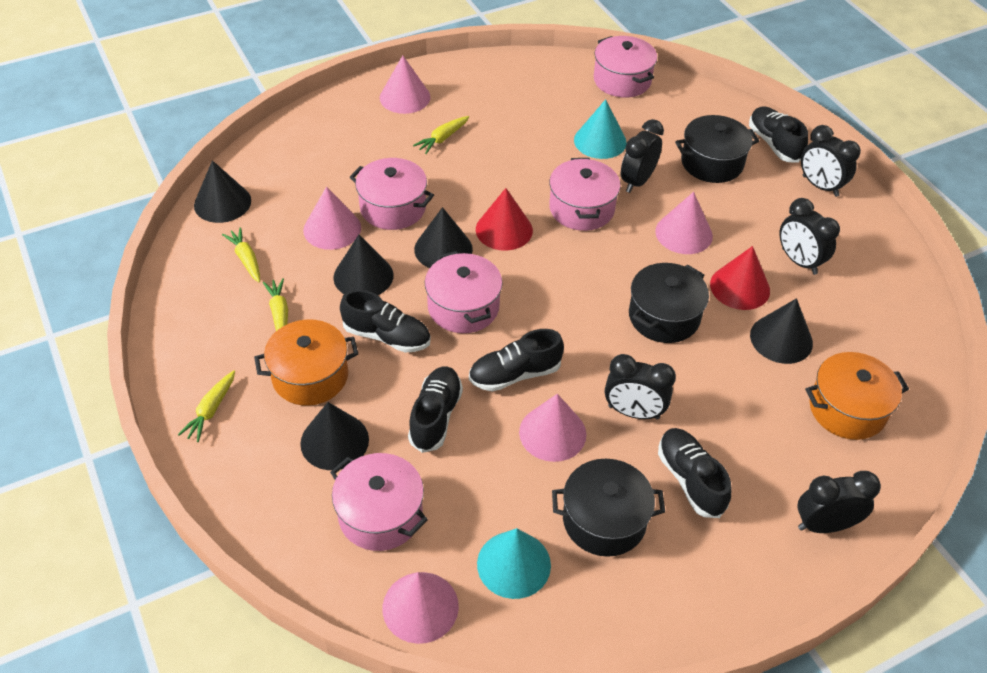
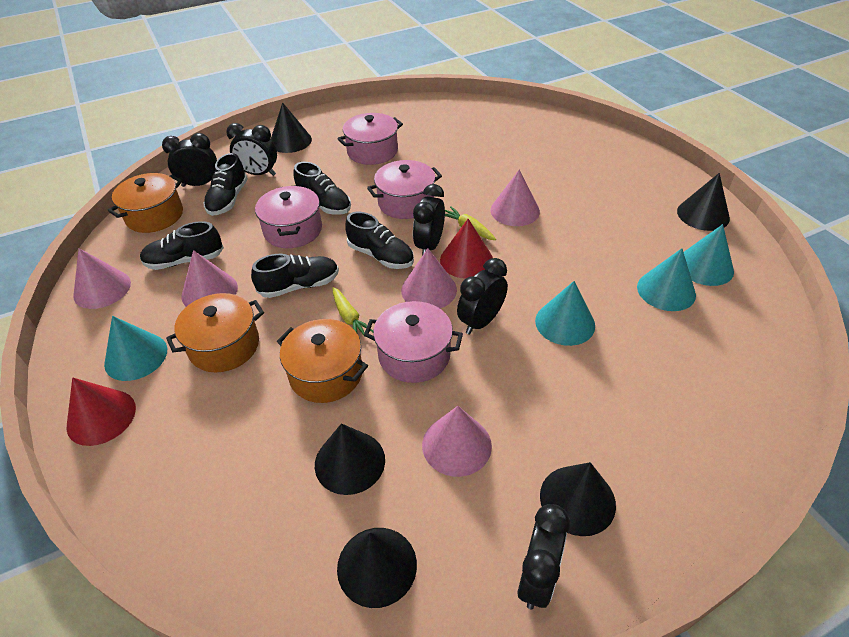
black pot: [552,459,665,557] [629,263,709,343] [675,115,759,183] = 3 -> none = 0
orange pot: [254,319,358,406] [805,352,909,440] = 2 -> [108,173,183,233] [166,293,264,372] [277,319,368,403] = 3
pink pot: [330,453,428,551] [349,158,434,230] [425,251,502,333] [549,158,620,231] [594,36,657,97] = 5 -> [255,185,322,248] [337,113,403,165] [364,301,463,383] [367,160,442,219] = 4
turquoise cone: [477,528,551,599] [574,99,627,159] = 2 -> [104,316,167,381] [535,281,595,346] [637,248,696,311] [684,224,734,286] = 4
yellow carrot: [178,370,235,442] [222,227,260,283] [263,278,288,331] [413,116,469,154] = 4 -> [332,287,373,335] [445,206,496,240] = 2

